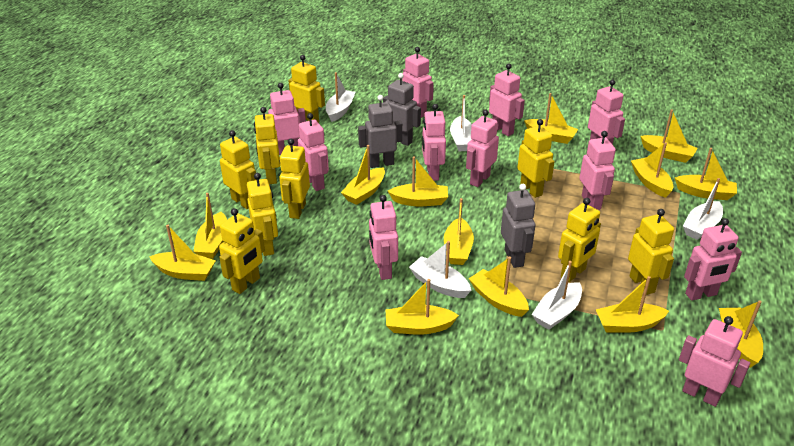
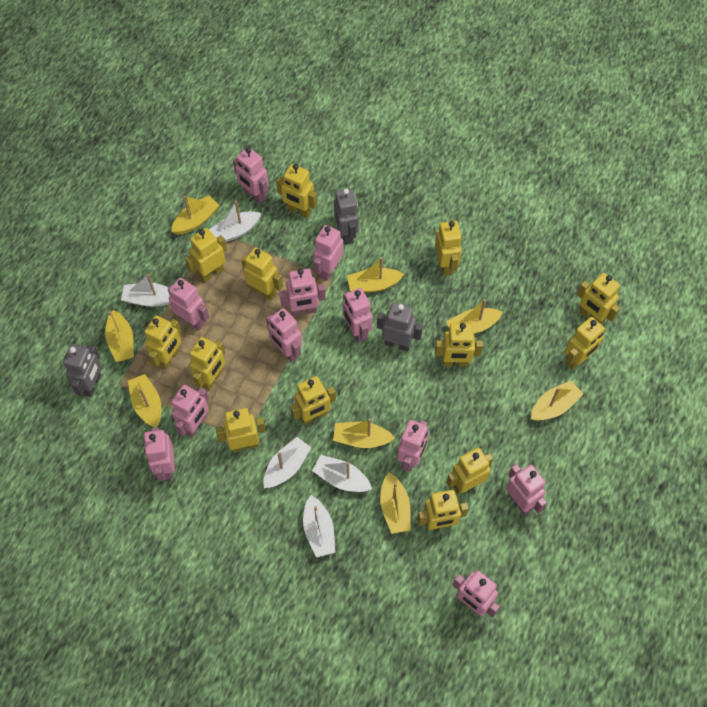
yellow boat: [149,225,216,281] [193,193,227,259] [341,145,385,205] [386,279,459,335] [388,156,448,206] [444,198,474,265] [469,257,529,317] [524,93,578,144] [596,276,669,333] [631,142,673,198] [641,109,698,163] [675,148,737,200] [719,300,763,368] = 13 -> [105,310,134,362] [128,374,161,428] [171,195,220,235] [333,418,395,448] [347,257,404,293] [380,473,411,534] [446,299,503,334] [531,380,583,421] = 8
yellow robot: [219,208,265,294] [220,130,257,209] [247,173,278,256] [254,107,280,184] [279,139,310,219] [288,55,325,123] [517,119,555,198] [558,198,601,282] [628,209,674,295] = 9 -> [144,315,181,369] [185,228,227,282] [190,337,225,390] [215,408,266,452] [242,247,283,300] [276,164,317,218] [290,376,336,425] [417,490,469,531] [435,221,462,276] [435,323,483,366] [446,448,493,495] [565,317,606,370] [577,273,620,325] = 13

